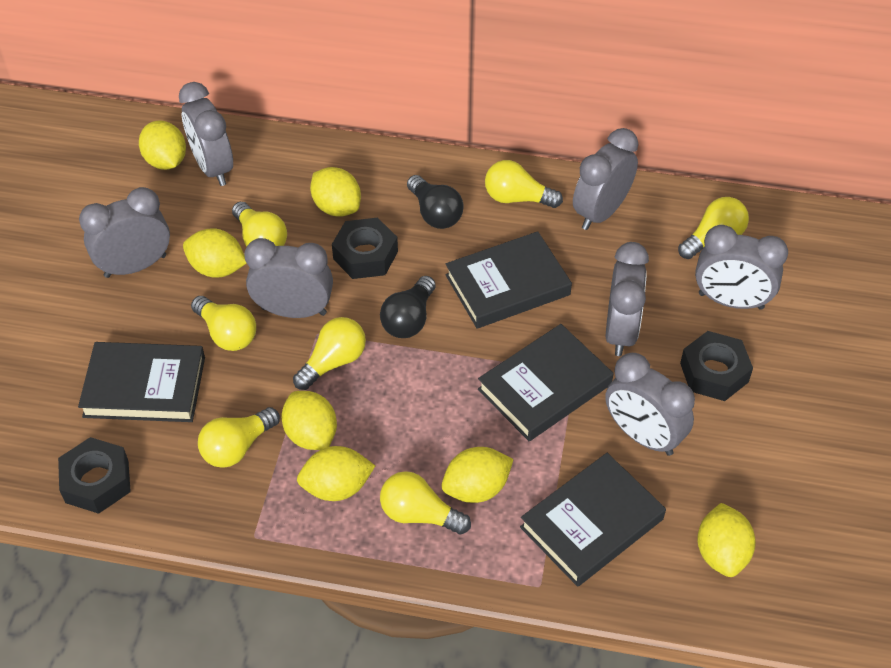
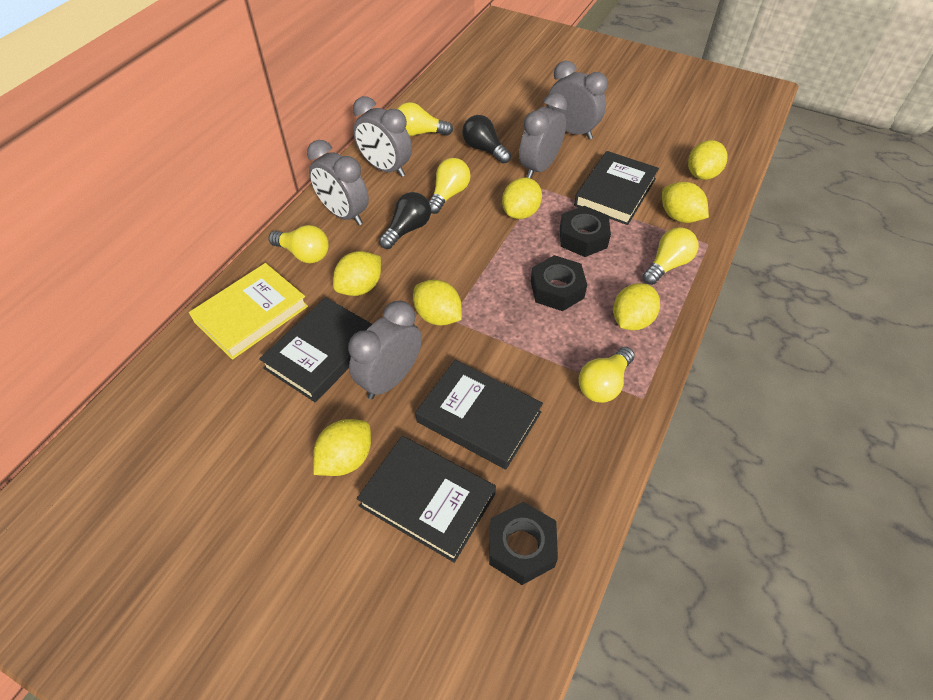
grey clock: [79,187,170,278] [179,82,233,186] [244,238,333,318] [573,128,638,230] [605,353,695,456] [606,242,649,356] [695,225,788,310] = 7 -> [307,140,369,225] [348,301,422,399] [353,96,412,177] [519,93,567,178] [548,61,608,139] = 5
yellow book: none = 0 -> [189,263,308,360] = 1
yellow light bulb: [191,296,256,351] [198,407,280,468] [232,202,287,247] [293,317,366,390] [380,471,471,535] [485,160,563,208] [678,197,749,259] = 7 -> [269,225,329,263] [398,102,453,136] [429,158,470,214] [579,347,635,403] [643,227,698,285] = 5

